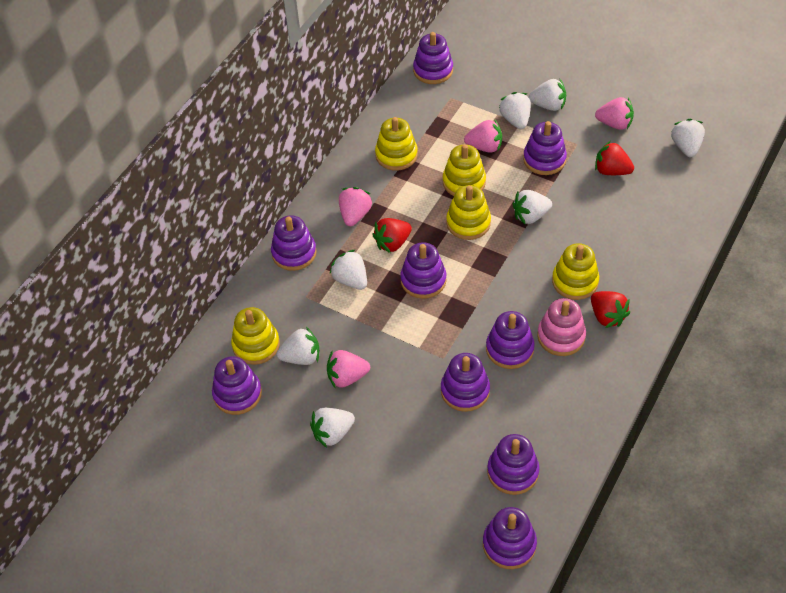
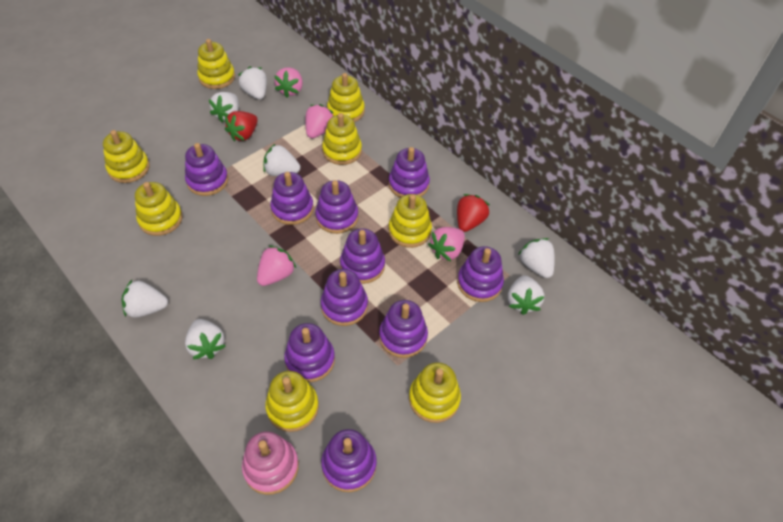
purple stacking toy: [212,356,262,415] [271,215,317,271] [400,243,446,299] [413,32,453,84] [441,353,490,412] [483,507,537,569] [486,311,535,369] [487,434,539,495] [523,121,567,175] = 9 -> [185,143,228,196] [270,172,314,225] [284,323,335,382] [315,180,358,234] [321,269,368,326] [321,429,377,492] [340,228,385,284] [379,300,428,358] [389,147,430,198] [457,246,504,302] = 10
red strawberry: [372,218,412,253] [591,291,630,328] [595,141,634,175] = 3 -> [225,111,258,142] [457,194,490,232] = 2
yellow stacking toy: [231,307,280,365] [375,117,418,170] [443,144,486,196] [446,185,491,240] [552,243,599,300] = 5 -> [103,130,150,183] [135,182,183,236] [197,39,235,89] [265,371,319,432] [322,113,362,165] [327,73,365,122] [388,194,432,248] [409,362,461,423] = 8

